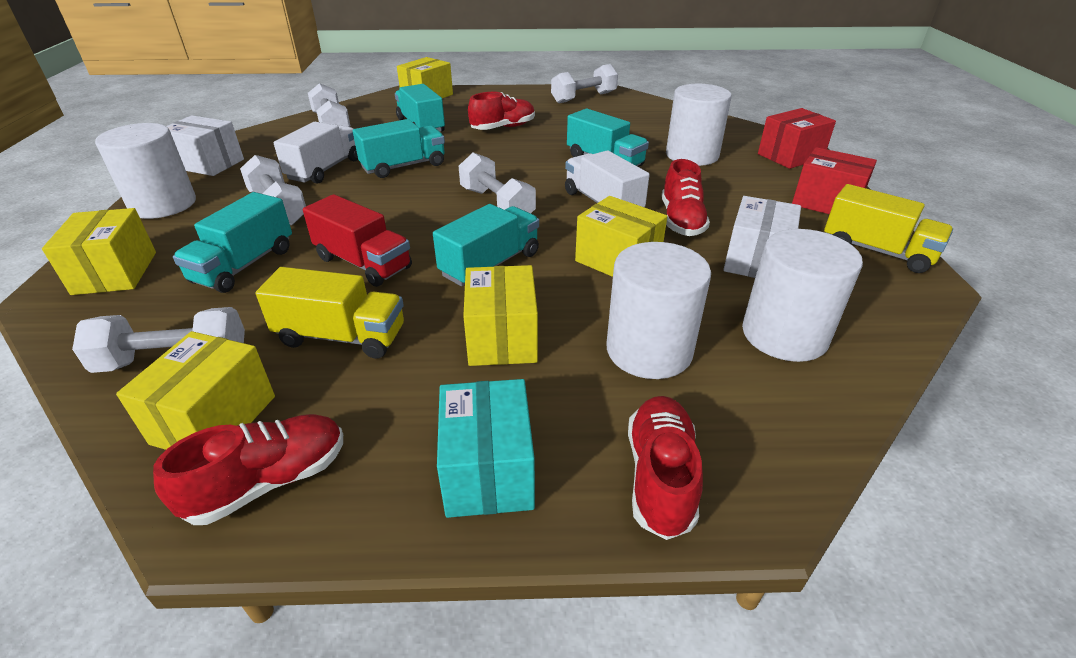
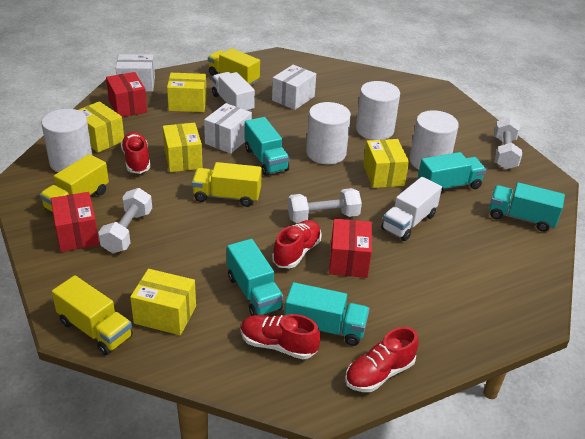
red box: [758,108,836,169] [792,147,877,214] = 2 -> [51,192,99,252] [106,72,147,117] [329,219,372,278] = 3
red truck: [303,194,412,287] = 1 -> none = 0
turquoise box: [437,379,535,518] = 1 -> none = 0
white box: [166,115,244,176] [723,196,801,278] = 2 -> [116,54,155,92] [204,103,252,154] [272,65,316,110] = 3
white dumbbell: [72,307,245,373] [240,155,306,226] [308,83,350,127] [459,152,536,213] [551,64,618,103] = 5 -> [98,188,152,253] [288,188,362,223] [494,117,522,170] = 3
yellow truck: [256,267,404,359] [824,184,953,273] = 2 -> [40,154,109,212] [52,275,133,355] [192,162,262,207] [208,48,260,86] = 4

